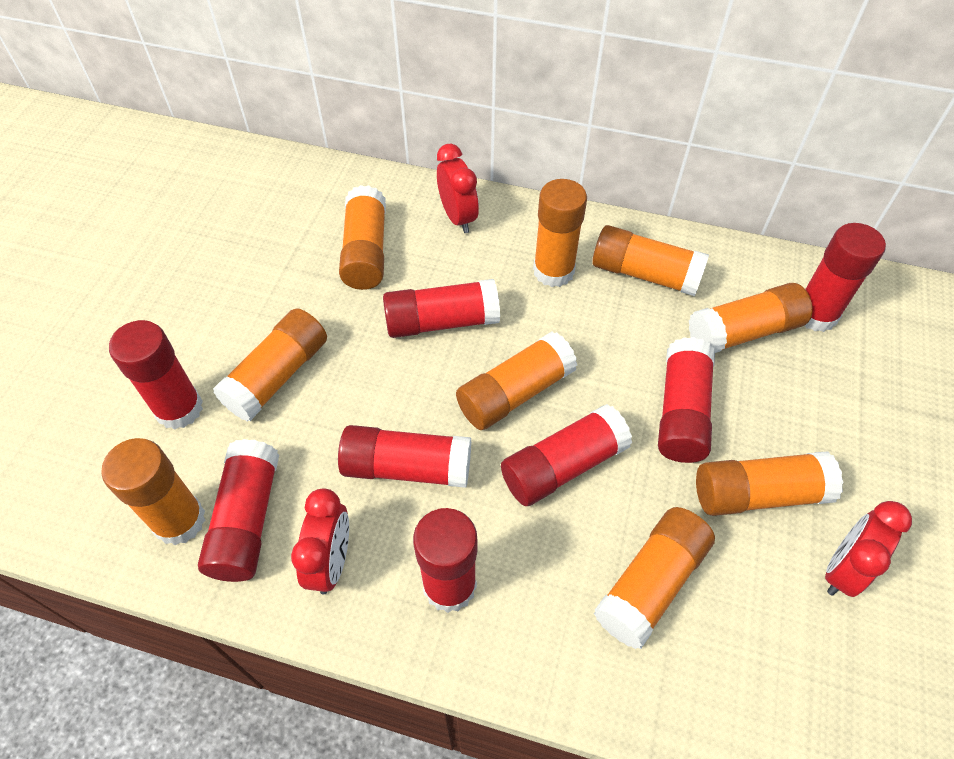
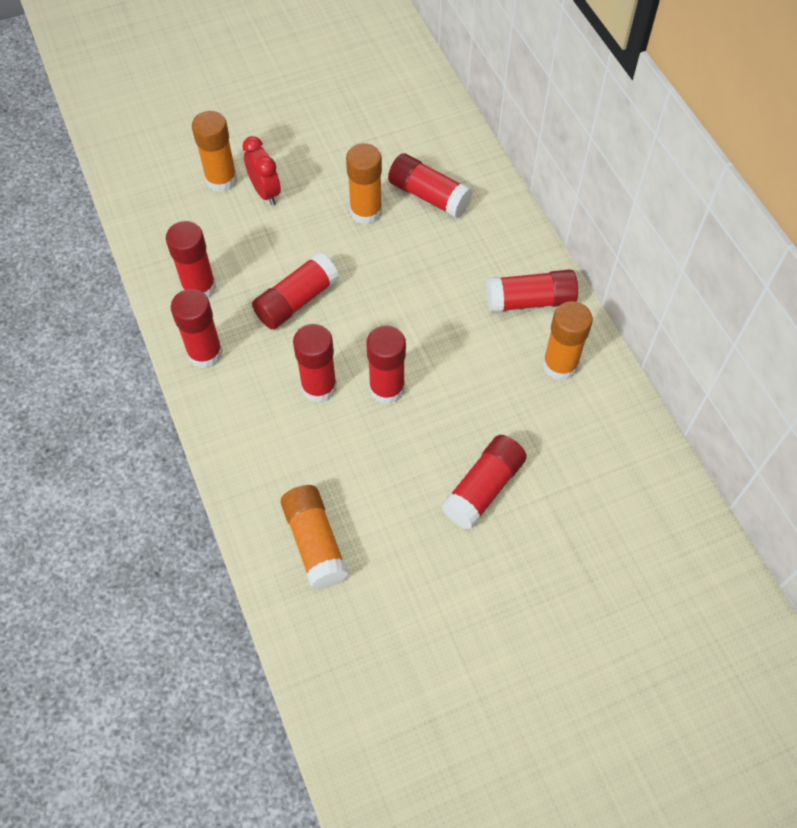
orange glue stick: [101,438,205,545] [213,308,327,422] [339,185,386,290] [456,331,577,430] [533,179,587,287] [592,225,709,296] [594,507,715,649] [689,283,813,353] [696,451,843,516] = 9 -> [192,111,237,192] [281,485,349,590] [346,143,382,225] [542,301,593,381] = 4
red clock: [291,489,349,594] [437,144,479,233] [825,501,912,597] = 3 -> [242,136,281,205] = 1

